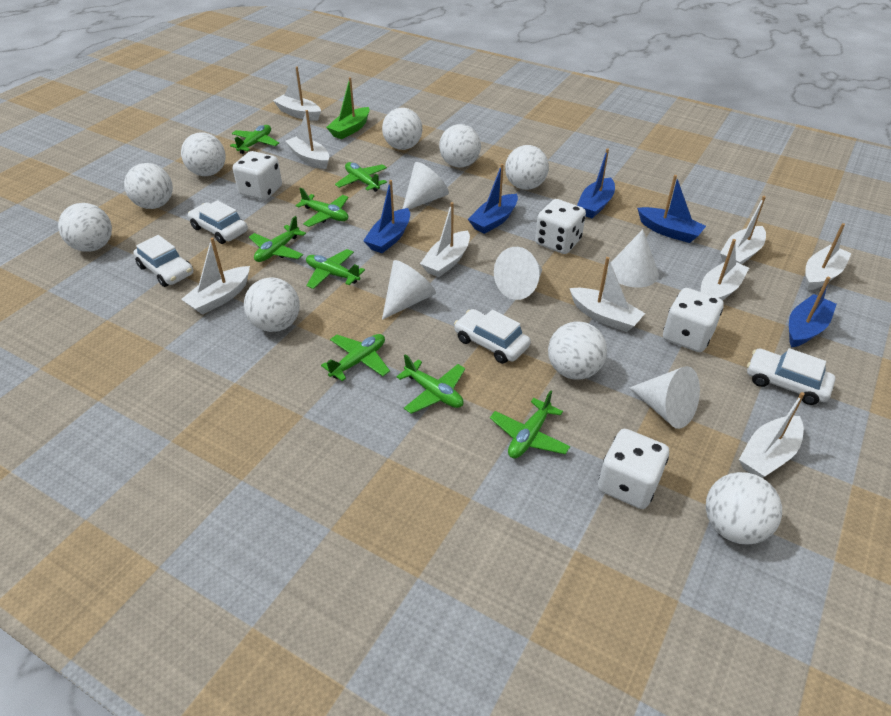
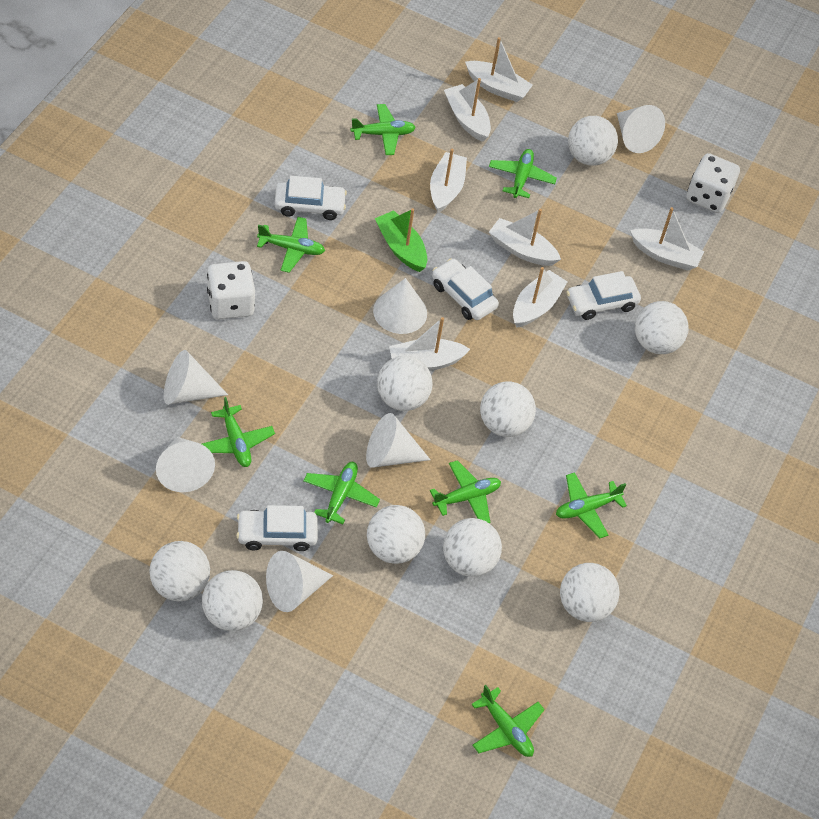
blue boat: [363,180,410,253] [468,164,518,234] [577,148,615,218] [637,175,706,243] [789,276,837,348] = 5 -> none = 0
white boat: [181,237,250,315] [273,67,321,121] [285,110,329,169] [420,202,470,277] [570,257,645,332] [700,239,749,301] [720,196,766,264] [739,392,805,478] [805,223,852,291] = 9 -> [389,317,470,371] [430,149,467,213] [444,78,491,142] [465,37,533,102] [489,209,561,266] [513,267,568,328] [630,207,704,271] = 7
white cone: [382,260,436,320] [403,162,449,209] [494,247,542,300] [611,229,659,288] [629,366,700,429] = 5 -> [156,437,215,492] [164,350,228,405] [266,551,333,612] [366,413,431,468] [373,278,427,334] [617,105,665,153] = 6
white dice: [233,151,282,200] [535,199,586,254] [598,429,669,509] [663,288,724,352] = 4 -> [207,261,255,319] [686,153,740,213] = 2

